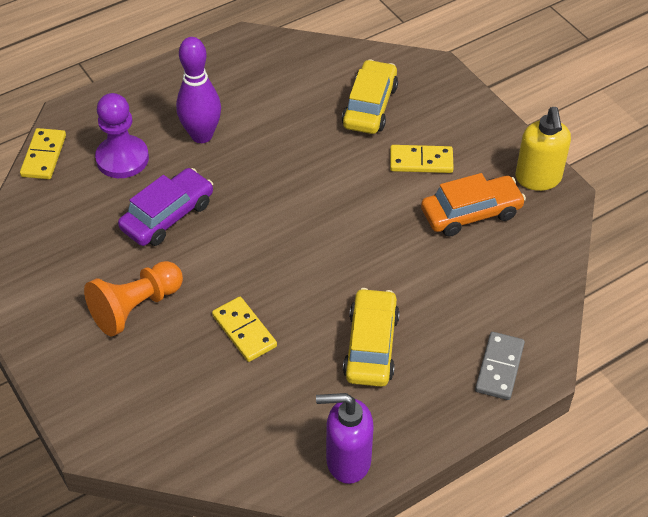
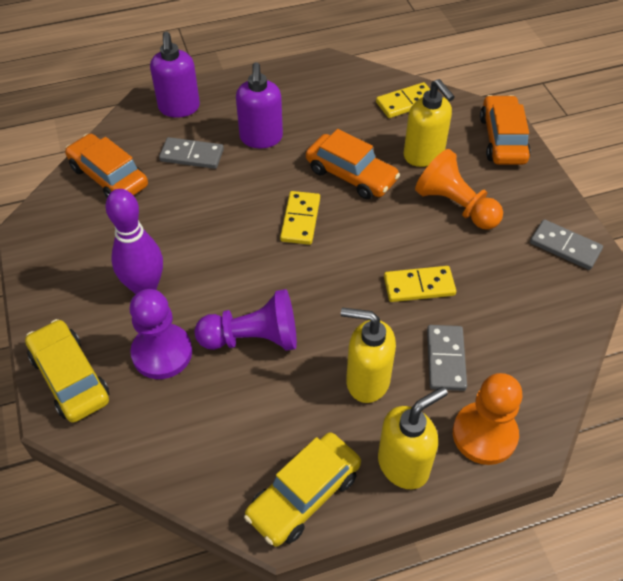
grey domino: [475,332,525,400] = 1 -> [159,137,224,169] [427,325,467,391] [530,219,603,270] = 3
orange car: [421,173,526,237] = 1 -> [65,134,148,198] [306,129,400,199] [480,95,531,165] = 3
orange pawn: [84,261,183,337] = 1 -> [415,149,503,230] [453,373,522,465] = 2
purple car: [118,168,213,246] = 1 -> none = 0
purple pawn: [95,93,149,178] = 1 -> [130,289,192,379] [195,289,297,351] = 2
purple soap dispenser: [316,393,374,484] = 1 -> [150,32,200,118] [236,62,283,148] = 2
yellow soap dispenser: [515,107,571,191] = 1 -> [341,307,396,403] [378,387,448,489] [404,79,455,167] = 3

